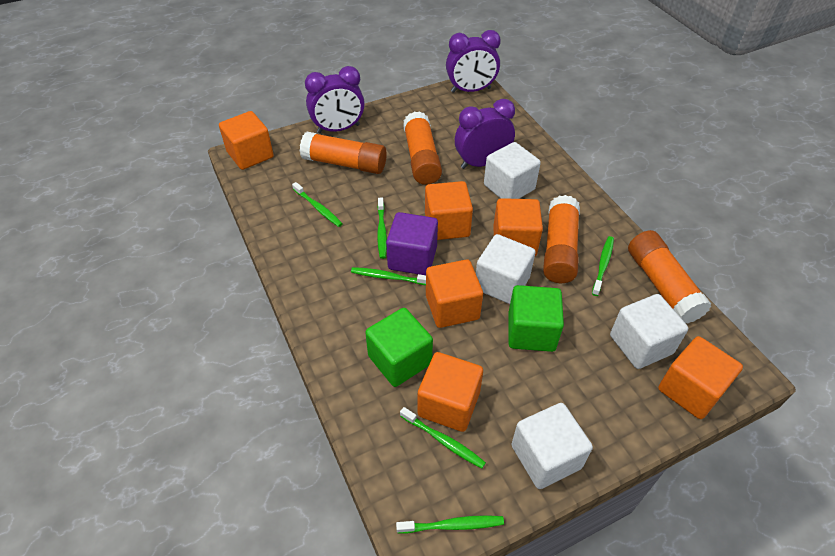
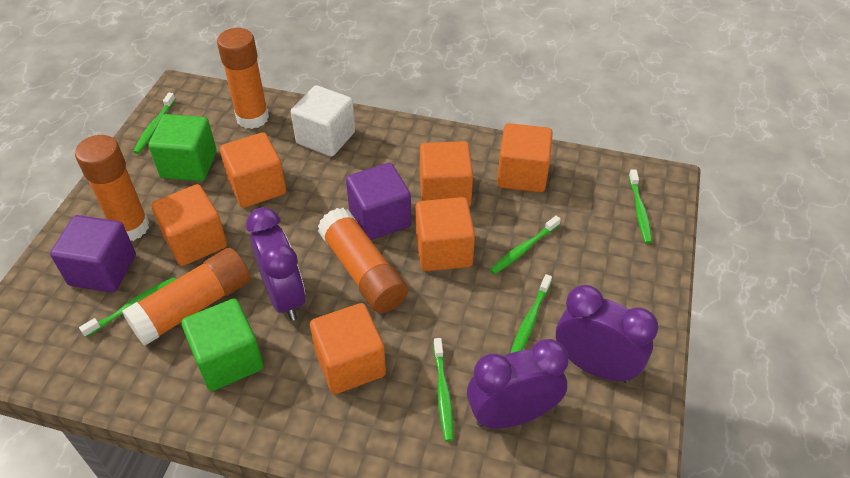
purple cube: [386,212,438,275] = 1 -> [50,215,136,292] [346,163,411,240] = 2
white cube: [476,234,535,304] [484,142,541,199] [512,403,593,489] [610,294,688,369] = 4 -> [291,85,355,157] = 1

